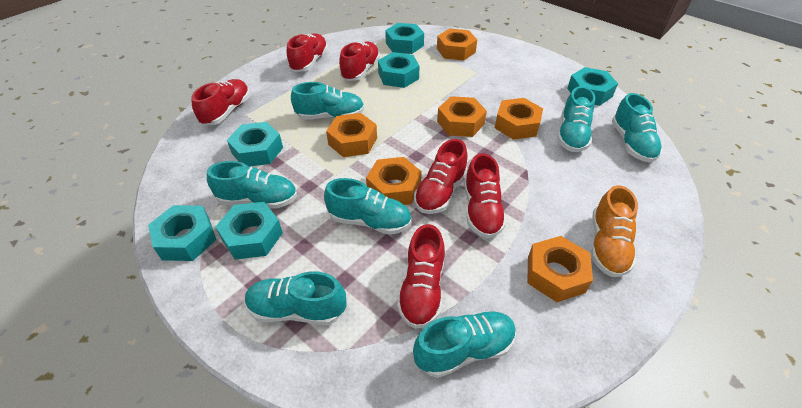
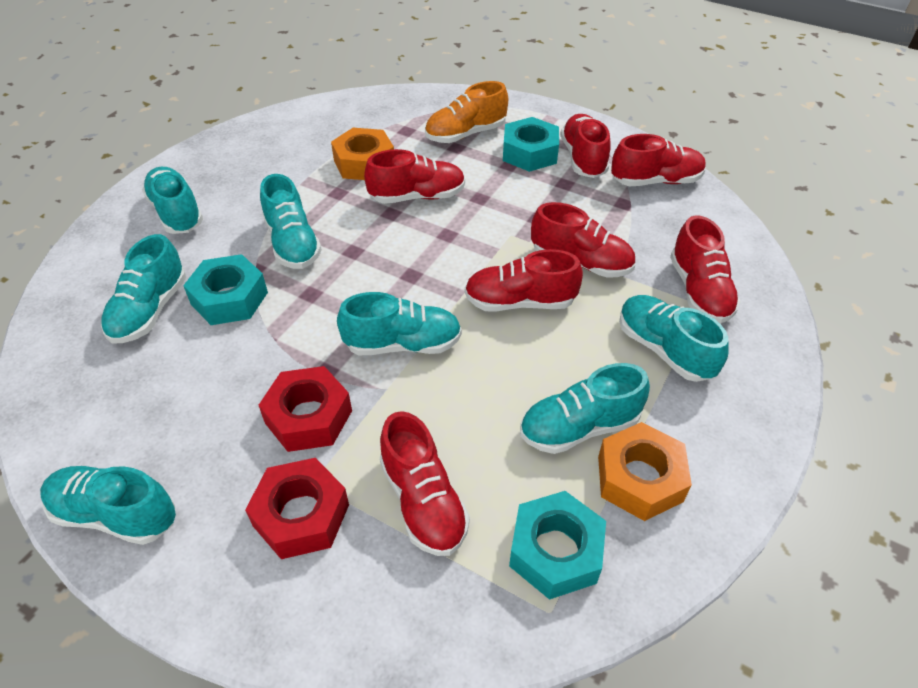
orange nut: [326,113,377,157] [366,157,422,205] [437,28,477,61] [437,96,487,137] [495,98,543,140] [527,236,593,302] = 6 -> [331,128,394,180] [598,422,692,521] = 2
red nut: none = 0 -> [245,458,349,559] [259,366,352,452] = 2
red shoe: [191,79,250,125] [287,33,328,72] [339,42,380,81] [397,224,445,329] [414,139,467,214] [464,153,507,239] = 6 -> [364,149,465,204] [380,411,470,556] [465,249,583,312] [531,202,635,278] [560,114,611,178] [611,134,706,186] [670,215,741,324] = 7
turquoise nut: [148,205,216,261] [215,202,283,260] [227,122,283,167] [378,52,420,88] [385,23,424,54] [567,67,618,106] = 6 -> [183,254,268,325] [503,117,559,172] [509,491,606,600] = 3

